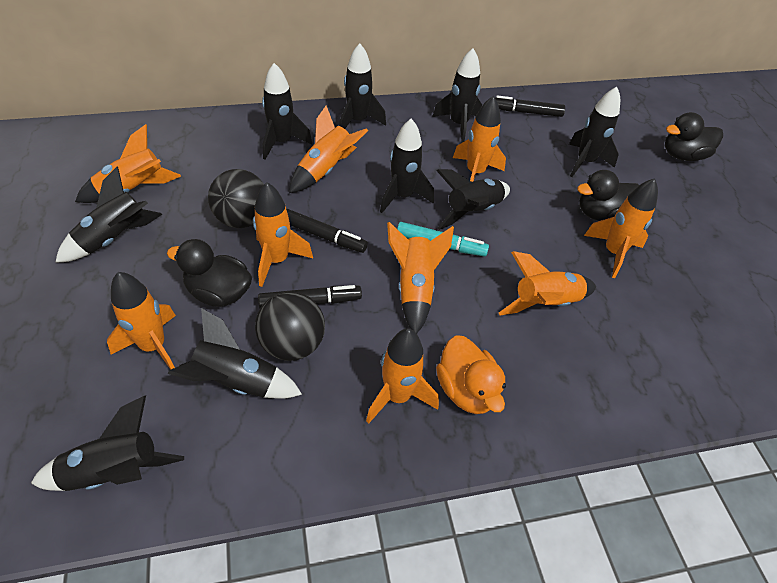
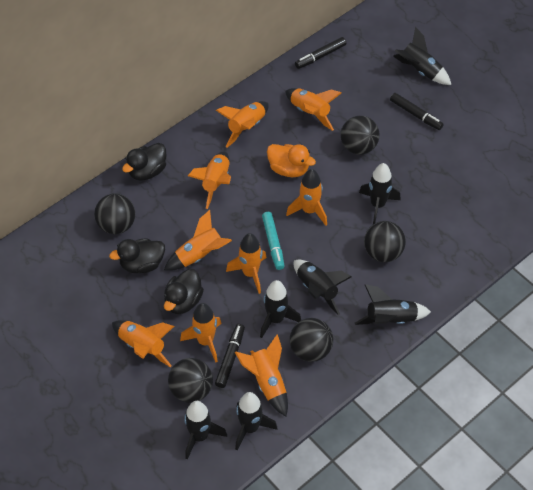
black ball: [208,169,264,228] [255,292,325,361] = 2 -> [94,194,135,234] [168,358,213,403] [290,318,333,362] [341,116,380,155] [364,221,406,262] = 5
black rocket: [31,396,184,491] [55,167,162,263] [168,308,302,399] [262,63,312,159] [339,43,386,129] [380,119,434,213] [432,48,482,143] [437,169,510,230] [569,87,620,177] = 9 -> [184,401,227,460] [235,392,277,450] [260,280,301,338] [294,260,352,315] [355,284,431,325] [359,163,401,224] [393,27,451,85] = 7

